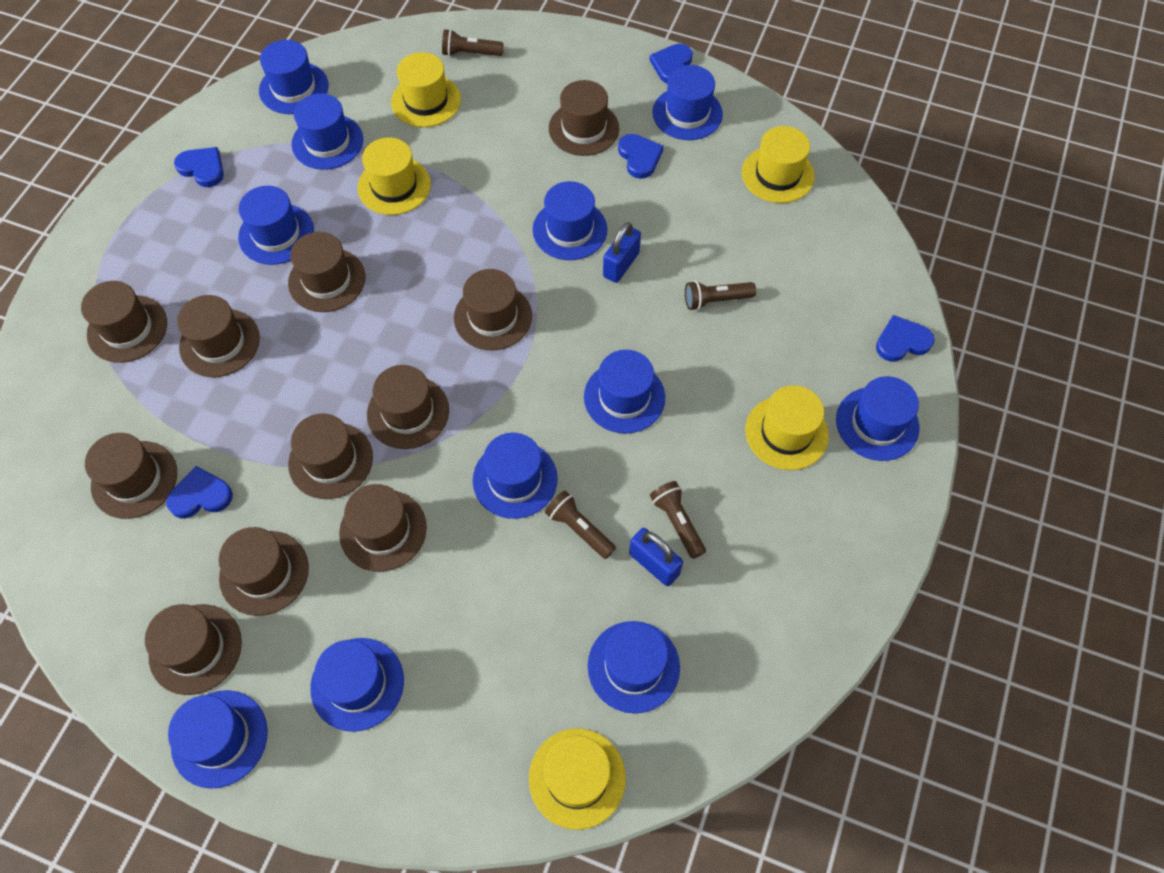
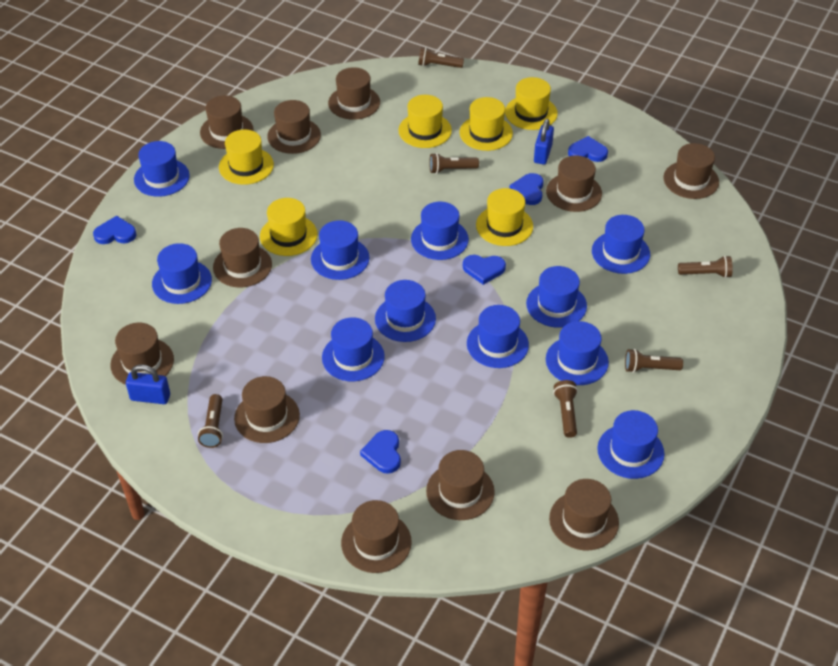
brown flashlight: [442,29,503,57] [545,490,616,559] [650,481,706,559] [685,281,756,310] = 4 -> [198,394,223,448] [418,47,464,68] [429,153,479,174] [553,380,578,438] [625,349,683,373] [678,256,732,278] = 6
yellow hat: [357,137,431,215] [391,52,461,127] [529,728,626,830] [742,126,815,203] [745,385,829,470] = 5 -> [219,129,274,185] [260,198,317,256] [398,95,452,148] [460,97,513,151] [476,188,533,246] [505,77,558,130] = 6

